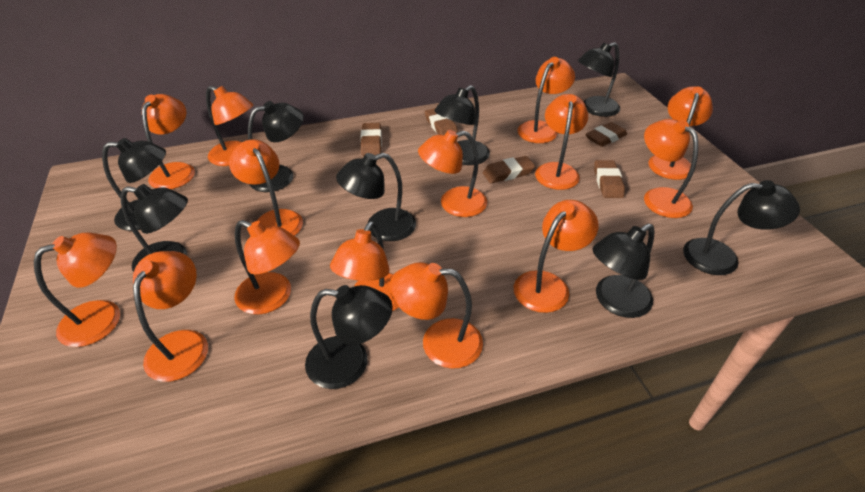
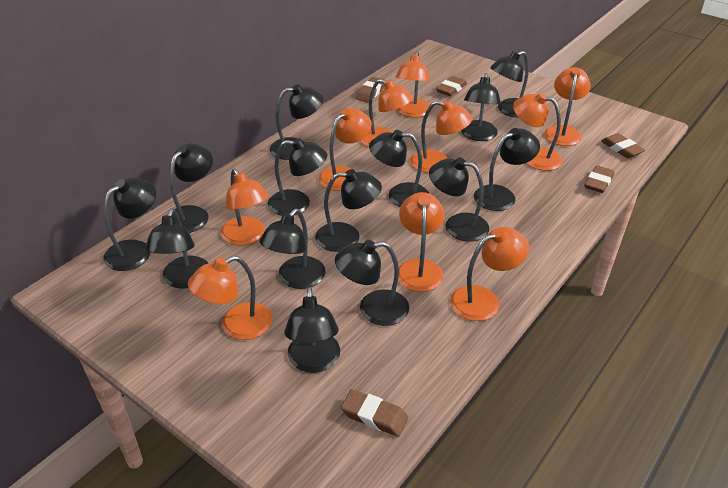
black lamp: [102,138,166,231] [121,184,188,272] [248,101,304,192] [305,285,393,389] [336,153,416,241] [434,85,490,165] [578,42,620,117] [592,224,654,318] [683,180,800,275] = 9 -> [103,178,156,271] [145,208,208,289] [170,143,213,233] [259,209,326,289] [268,138,327,216] [270,84,324,160] [284,287,340,373] [315,169,382,252] [335,240,409,326] [369,130,429,207] [429,157,489,242] [461,73,501,141] [474,128,540,211] [491,51,529,117] = 14
orange lamp: [34,233,120,347] [133,251,208,382] [142,94,195,189] [206,86,253,166] [229,139,303,236] [234,220,300,315] [330,221,399,311] [389,262,483,369] [418,130,487,217] [514,200,598,313] [517,57,575,143] [535,94,588,190] [644,119,698,218] [649,86,713,180] = 14 -> [188,256,273,340] [221,169,269,246] [319,108,372,191] [360,79,413,147] [396,52,432,118] [398,192,444,292] [410,100,473,173] [450,227,529,321] [513,93,563,171] [544,67,591,146] = 10

